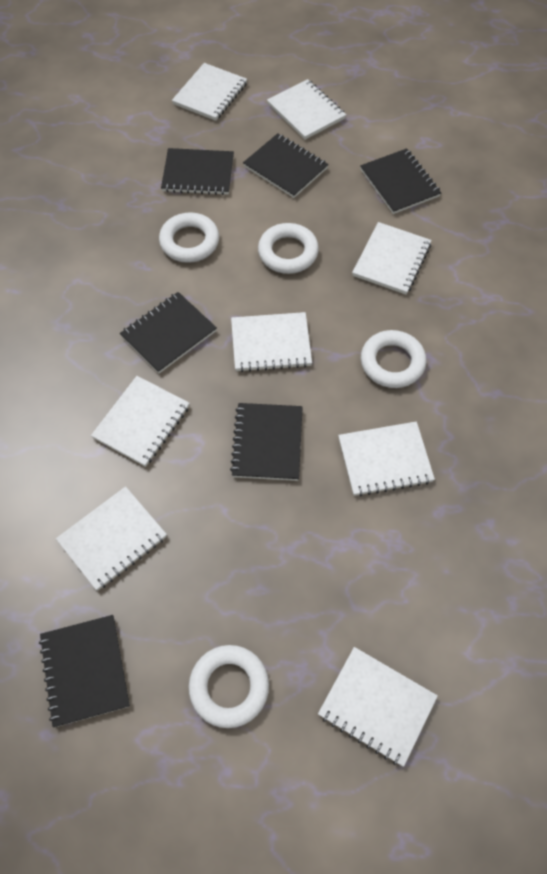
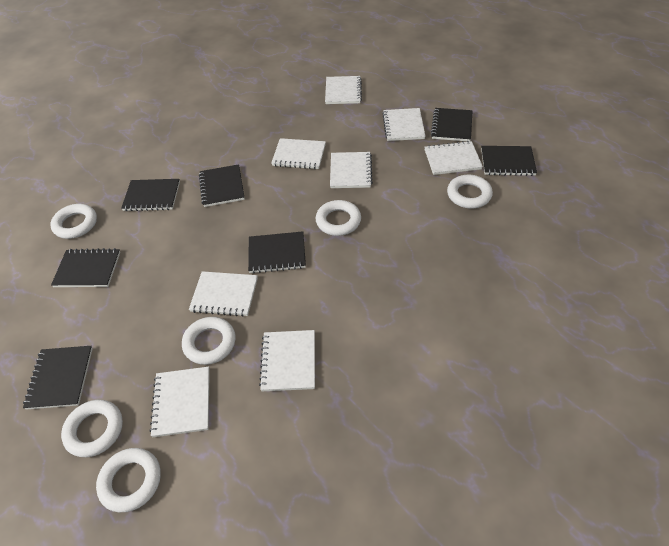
black notebook: [39,615,130,727] [120,292,217,373] [161,148,234,195] [230,403,303,481] [243,133,329,198] [360,148,441,214] = 6 -> [23,346,93,410] [51,248,120,287] [121,179,180,211] [199,164,245,207] [248,231,306,273] [431,108,472,141] [481,146,537,176] = 7
white ring: [159,212,219,263] [188,645,269,728] [258,223,319,274] [361,330,426,388] = 4 -> [50,204,97,239] [61,400,123,457] [96,448,161,512] [182,317,235,365] [315,200,361,236] [447,175,493,208] = 6

